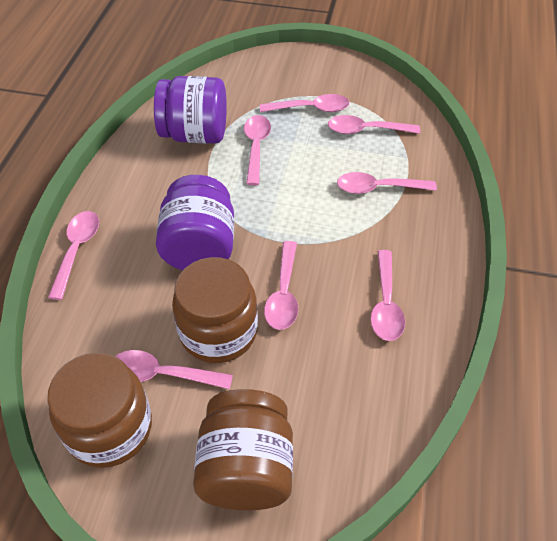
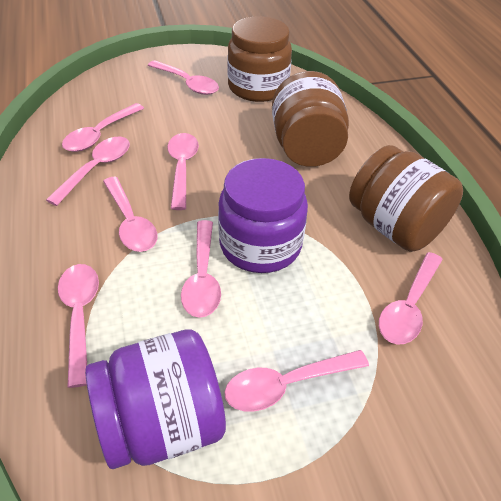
pink spoon: [48,211,99,300] [115,350,233,389] [244,115,271,185] [260,94,349,112] [264,241,298,330] [328,115,420,134] [337,172,437,194] [370,250,405,341] = 8 -> [46,137,130,206] [58,264,99,388] [62,103,144,152] [103,177,157,252] [148,60,219,95] [167,133,199,210] [181,220,221,318] [225,350,369,412] [379,252,443,344] = 9

